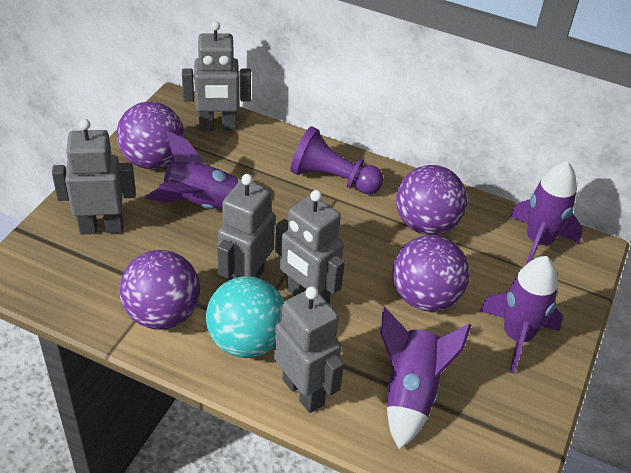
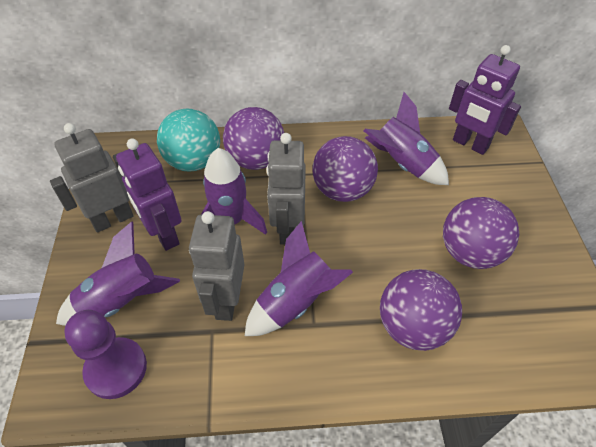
grey robot: [52,119,136,235] [182,21,251,131] [218,174,275,281] [274,286,344,413] [275,190,345,304] = 5 -> [50,123,134,232] [189,211,245,321] [266,133,306,245] = 3
purple robot: none = 0 -> [116,139,182,251] [449,45,521,155] = 2

